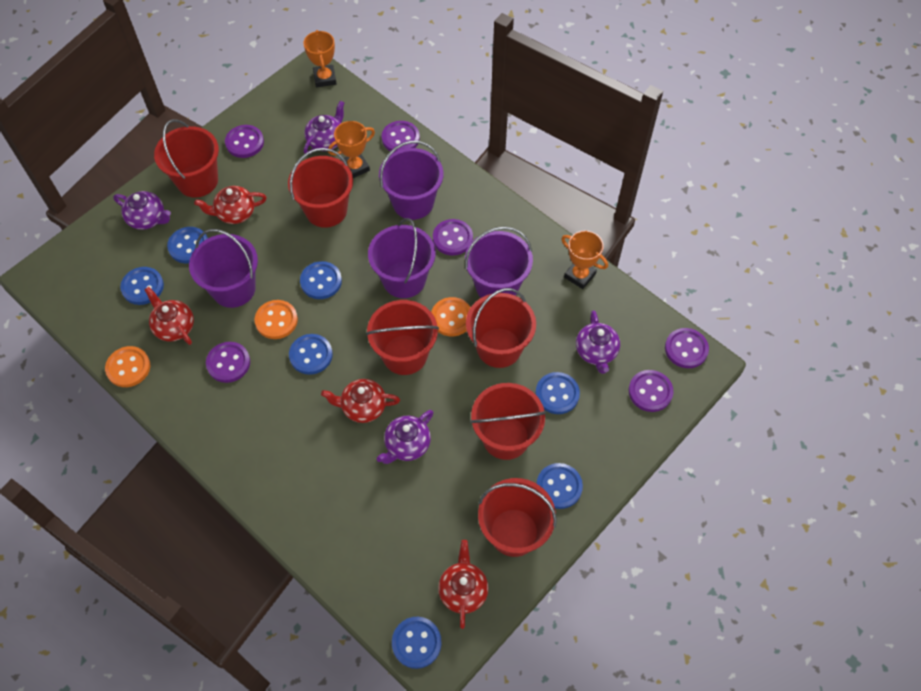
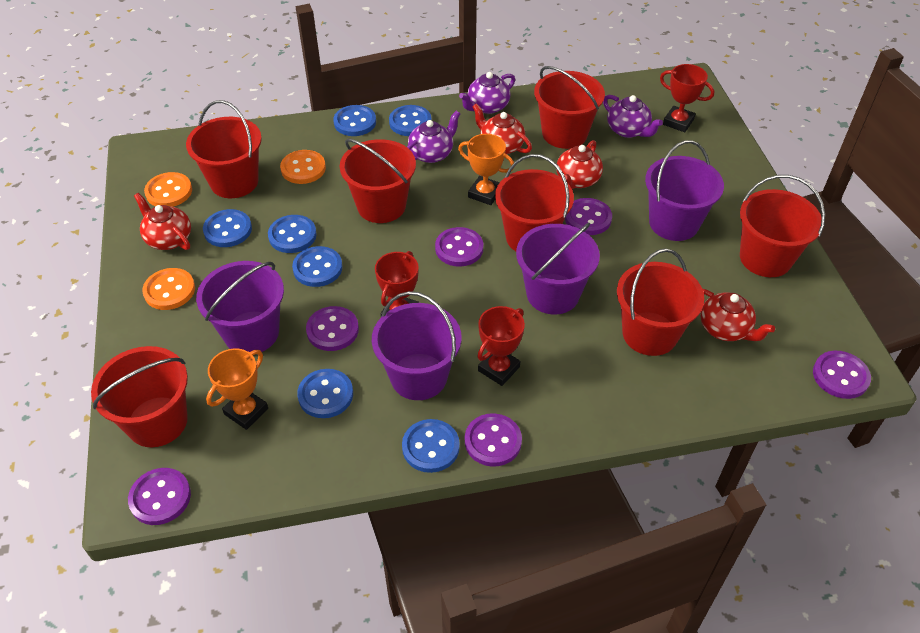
orange trophy: [303,30,337,87] [328,121,375,178] [561,231,608,289] = 3 -> [206,348,268,430] [458,134,514,205] = 2
purple teapot: [113,191,171,230] [304,100,345,155] [377,410,434,464] [576,311,620,374] = 4 -> [407,111,460,163] [459,72,515,114] [603,95,663,138] = 3
red bucket: [154,119,219,198] [288,148,353,228] [366,300,439,375] [466,288,536,368] [470,383,546,460] [478,478,557,557] = 6 -> [91,346,188,447] [186,100,262,198] [340,139,416,223] [495,154,574,251] [534,66,605,149] [617,248,704,356] [740,175,825,277] = 7
red trophy: none = 0 -> [375,251,419,316] [477,306,525,386] [660,64,714,132] = 3

